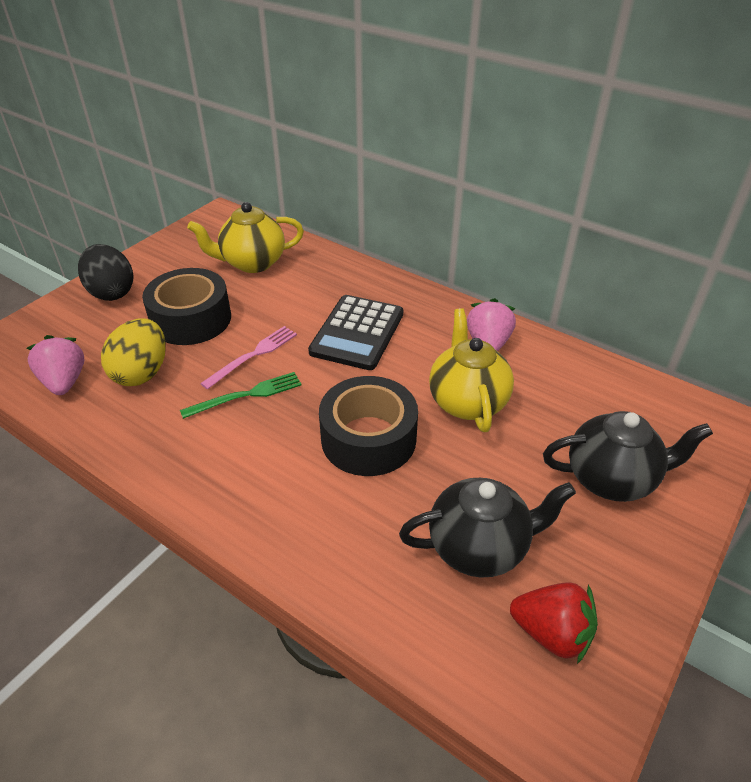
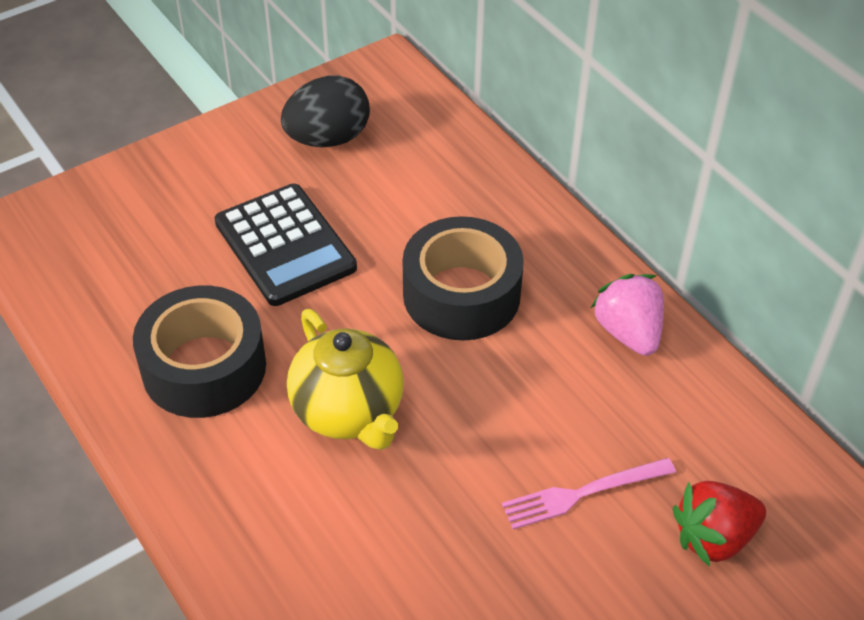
black teapot: [399,478,576,578] [543,411,713,502] = 2 -> none = 0
green fork: [180,372,302,419] = 1 -> none = 0
pink strawberry: [26,335,85,395] [467,298,516,351] = 2 -> [591,274,664,356] = 1
yellow egg: [101,319,166,386] = 1 -> none = 0
yellow teapot: [187,202,304,273] [429,308,514,432] = 2 -> [287,309,404,450] = 1

